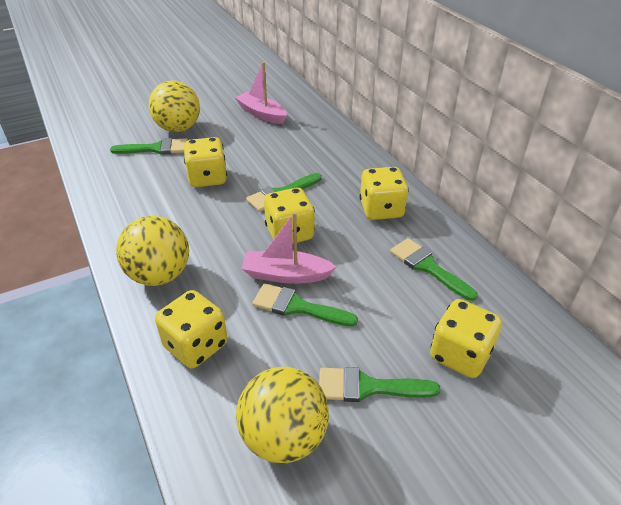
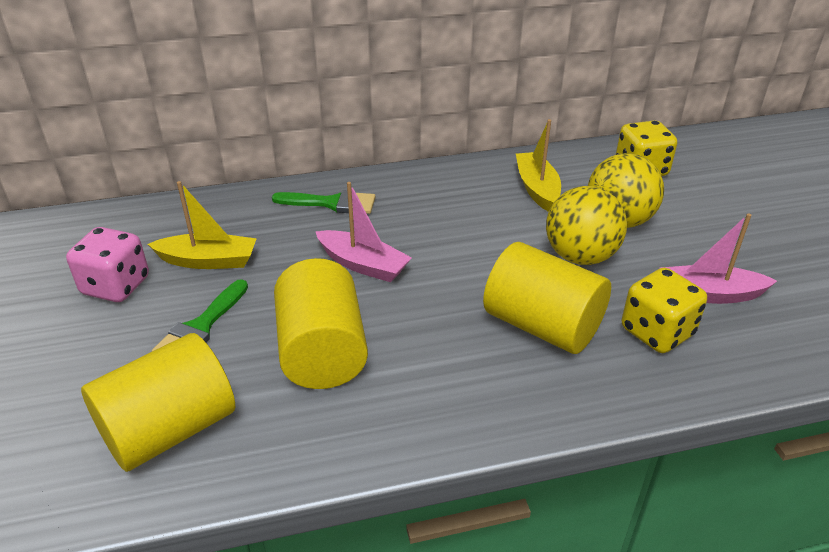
green brush: [110,138,188,155] [246,173,322,212] [252,283,358,327] [319,367,441,402] [390,238,477,301] = 5 -> [152,279,248,351] [272,190,376,214] = 2
pink dice: none = 0 -> [66,227,149,302] = 1
yellow ball: [116,216,189,286] [148,80,200,132] [236,367,329,463] = 3 -> [546,186,627,265] [588,153,664,228] = 2
yellow boat: none = 0 -> [148,181,257,269] [516,119,561,212] = 2
yellow cylinder: none = 0 -> [81,333,235,472] [274,258,368,389] [483,242,611,354] = 3
yellow dice: [155,290,227,369] [184,137,227,187] [264,188,315,244] [360,167,409,220] [430,299,502,378] = 5 -> [616,120,677,176] [622,268,707,353] = 2

